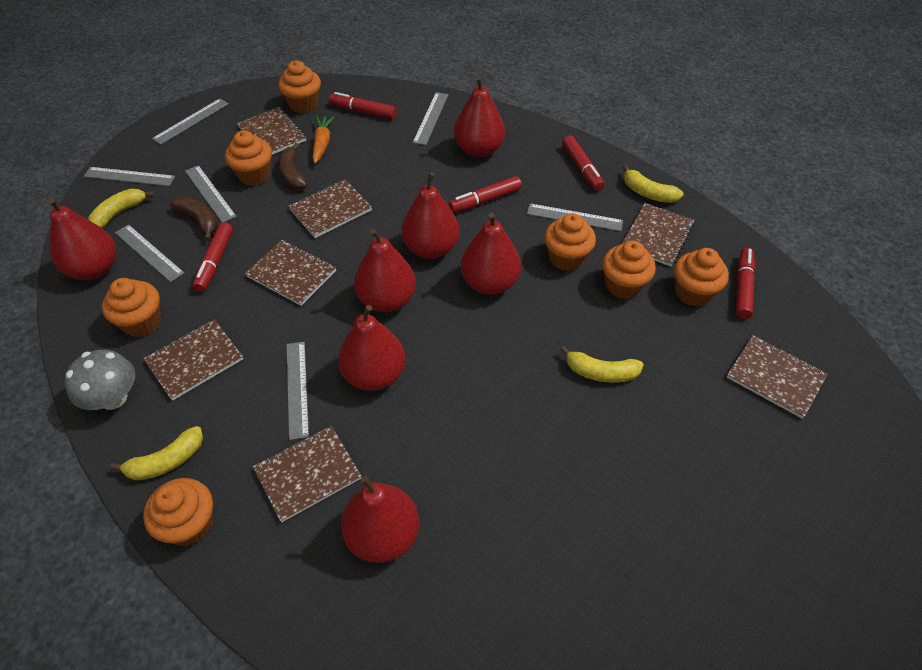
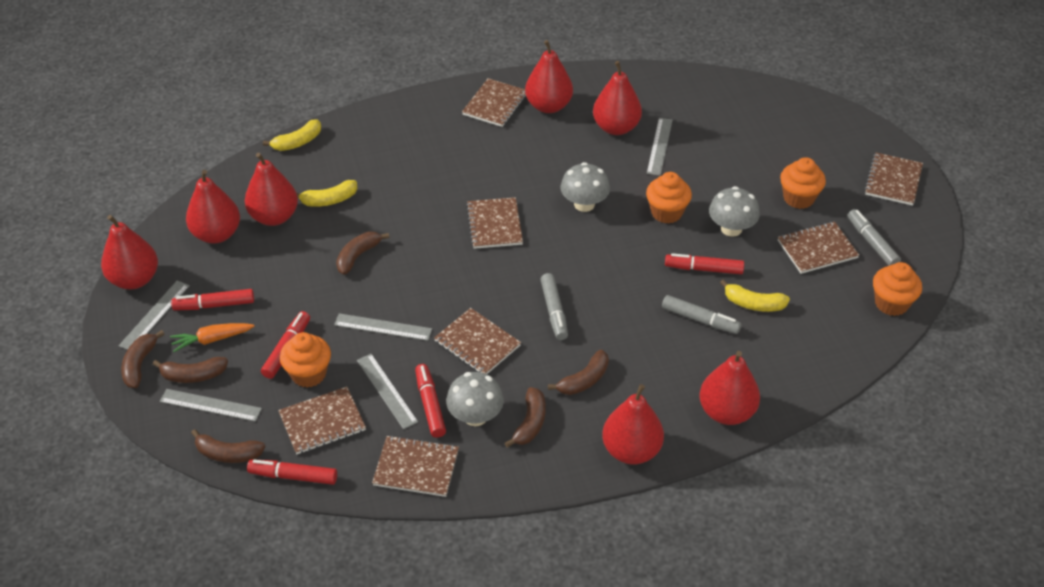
brown banana: [170,196,218,241] [278,143,308,190] = 2 -> [121,330,165,388] [153,357,228,383] [191,429,265,463] [336,232,389,275] [505,387,546,447] [548,350,609,395] = 6
grey marker: none = 0 -> [540,273,568,340] [662,295,742,334] [848,209,901,266] = 3
grey mushroom: [64,350,135,410] = 1 -> [446,372,504,426] [561,162,610,212] [709,186,760,237] = 3
grey ruler: [84,167,175,186] [115,224,184,282] [152,99,228,145] [185,165,237,222] [287,342,309,440] [413,92,448,145] [527,203,623,231] = 7 -> [119,281,190,350] [160,389,262,422] [334,313,432,341] [357,354,418,429] [647,118,672,176] = 5
orange cupcake: [102,278,161,337] [143,478,213,546] [225,130,272,186] [278,60,321,113] [544,213,596,271] [602,241,656,299] [674,248,729,307] = 7 -> [280,332,331,388] [646,172,692,223] [780,157,826,209] [873,262,922,316] = 4
yellow banana: [88,189,154,229] [110,426,203,480] [560,346,644,383] [623,165,684,203] = 4 -> [263,119,321,151] [297,180,357,207] [720,279,790,312] = 3

